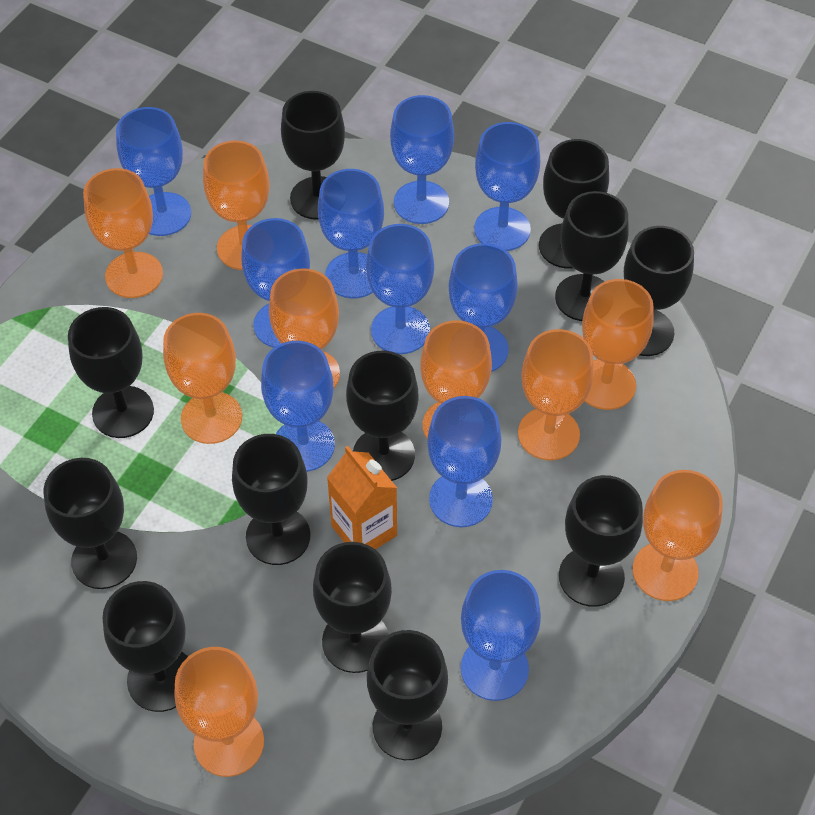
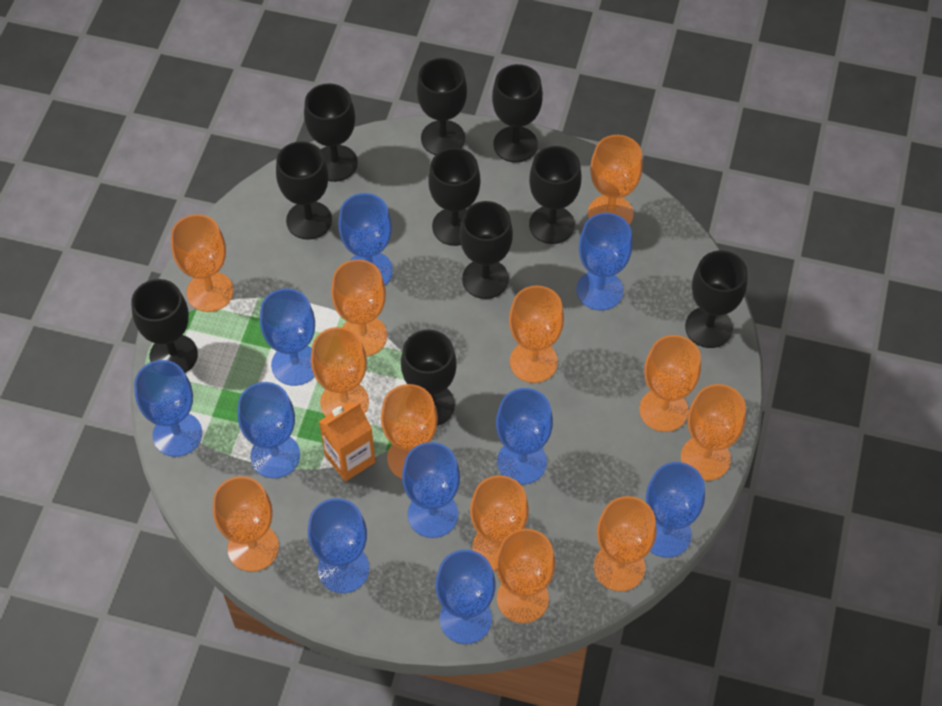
black goblet: [43,458,137,589] [68,307,154,438] [103,581,188,712] [232,434,311,565] [281,91,345,220] [313,542,392,673] [346,351,419,481] [367,630,448,760] [539,139,609,268] [555,191,629,321] [559,475,643,607] [624,226,694,356] = 12 -> [131,279,198,373] [276,141,332,240] [304,83,358,182] [401,330,457,426] [417,58,467,155] [428,148,480,246] [460,201,513,299] [492,64,543,163] [529,146,582,244] [685,251,747,348] = 10
orange goblet: [83,168,163,298] [163,313,242,444] [174,647,264,777] [203,141,269,270] [269,269,340,388] [420,320,492,440] [518,329,594,460] [582,279,654,410] [633,470,723,601] = 9 -> [171,214,234,312] [213,476,279,572] [311,327,369,417] [331,259,387,357] [381,384,438,479] [470,475,529,571] [495,528,555,623] [509,285,564,383] [588,135,643,225] [594,496,657,591] [639,335,701,432] [681,384,746,481] = 12

